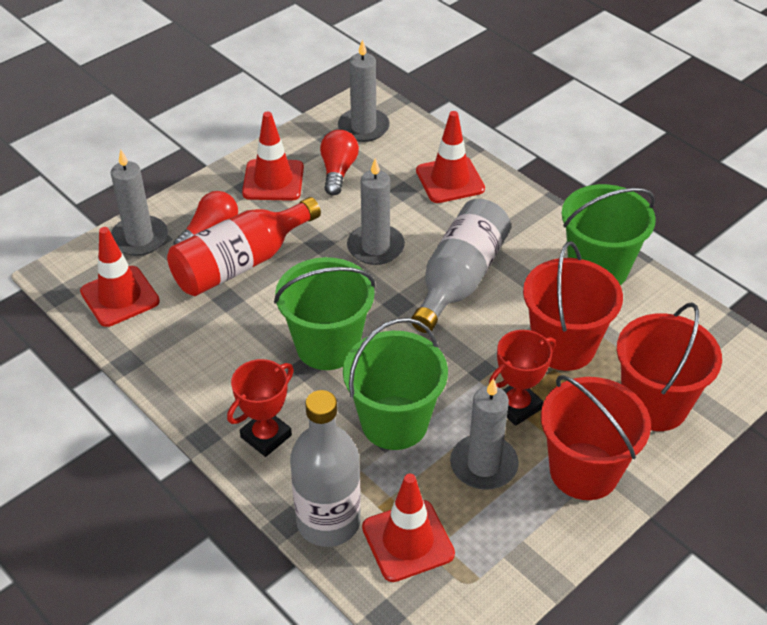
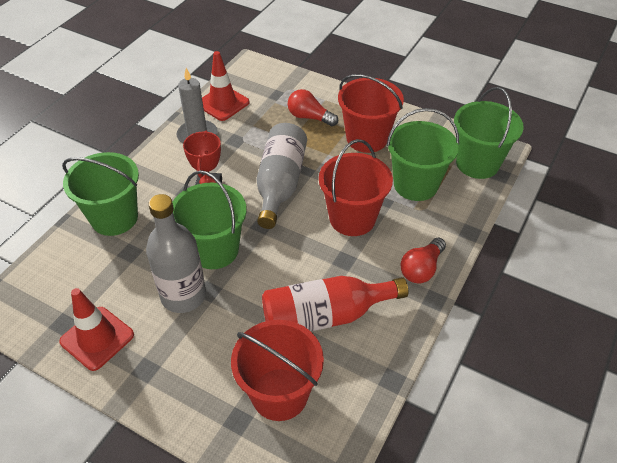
green bucket: [274,257,375,370] [343,318,448,450] [562,184,656,285] = 3 -> [62,152,139,236] [172,170,247,269] [387,108,459,201] [454,87,524,179] = 4
grey candle: [111,150,168,256] [338,39,390,142] [347,158,405,265] [450,378,519,490] = 4 -> [177,68,218,143] = 1
red traffic cone: [80,227,160,327] [242,111,304,201] [362,474,455,582] [416,111,485,203] = 4 -> [59,288,134,371] [202,51,250,121] = 2
red trophy: [227,359,294,457] [489,330,556,426] = 2 -> [183,131,222,185] = 1

